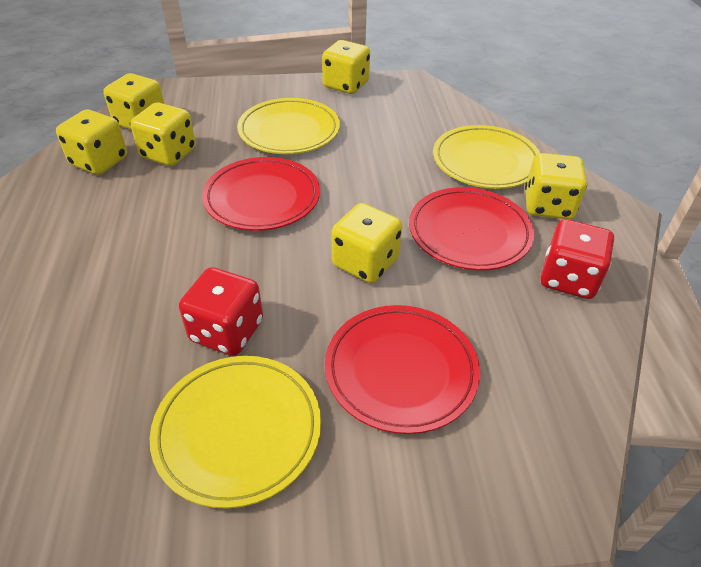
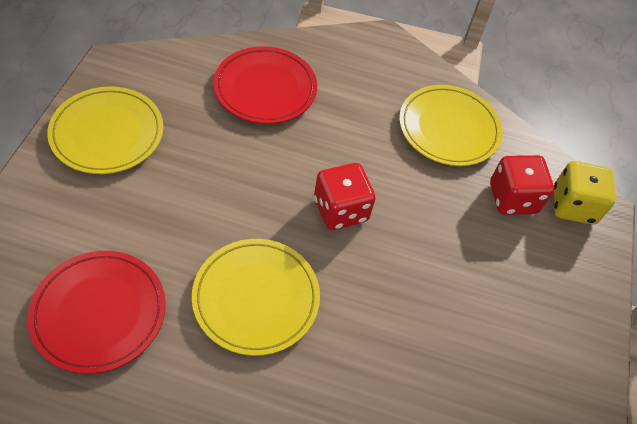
red plate: [202,157,320,231] [325,305,480,434] [409,187,534,270] = 3 -> [28,251,166,374] [213,46,317,124] = 2
yellow dice: [56,110,127,175] [103,73,164,130] [130,102,196,166] [322,40,370,94] [331,203,402,283] [525,153,587,219] = 6 -> [554,161,616,225] = 1

